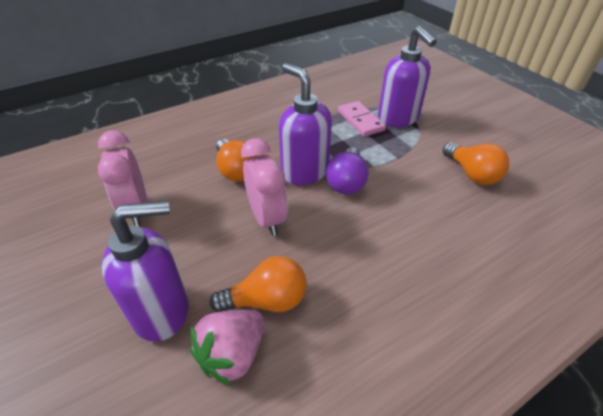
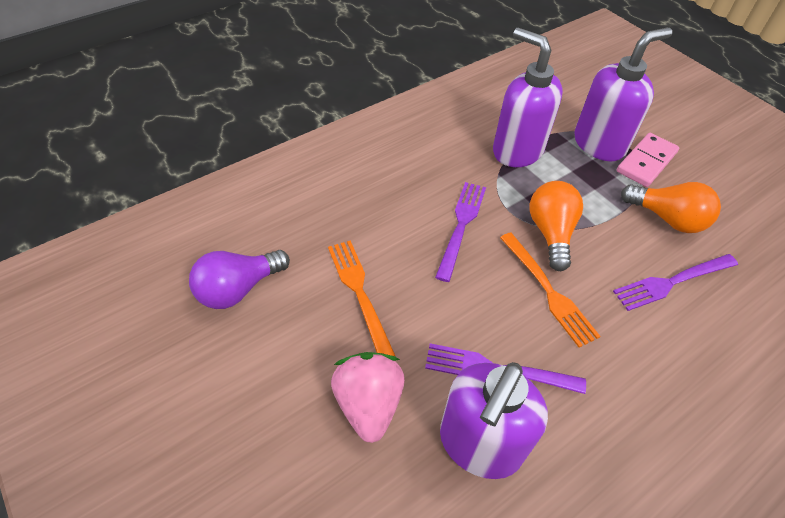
orange fork: none = 0 -> [328,240,395,356] [500,232,600,348] = 2
orange light bulb: [210,256,307,312] [216,139,257,181] [443,142,509,185] = 3 -> [530,181,583,271] [621,182,721,233] = 2
pink clock: [98,130,147,227] [241,138,288,236] = 2 -> none = 0
purple fork: none = 0 -> [425,343,586,394] [435,182,486,282] [613,254,738,311] = 3

